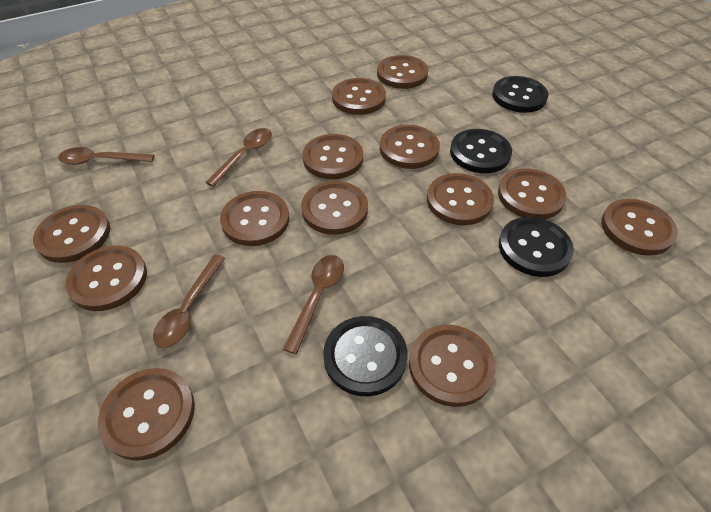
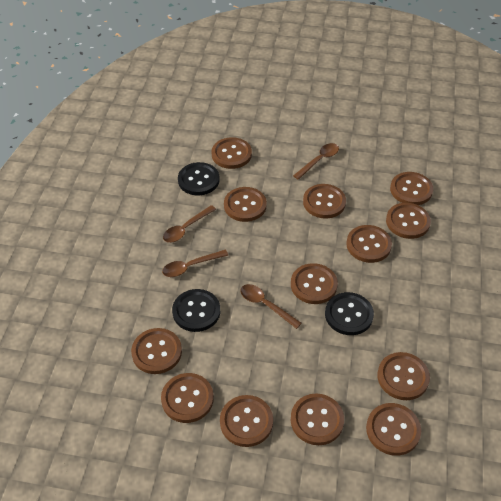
black button: [323,316,408,397] [450,129,512,173] [492,76,549,113] [499,217,574,277] = 4 -> [172,289,220,332] [178,162,220,195] [325,292,374,335] = 3

